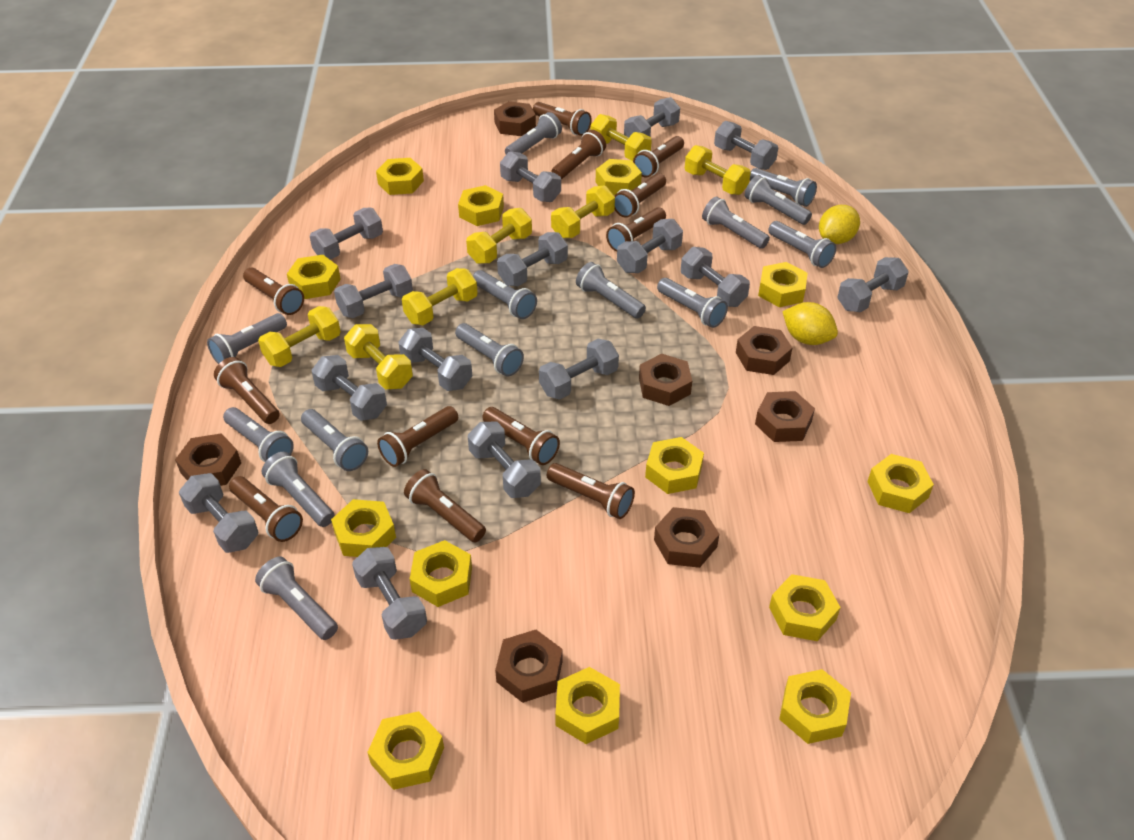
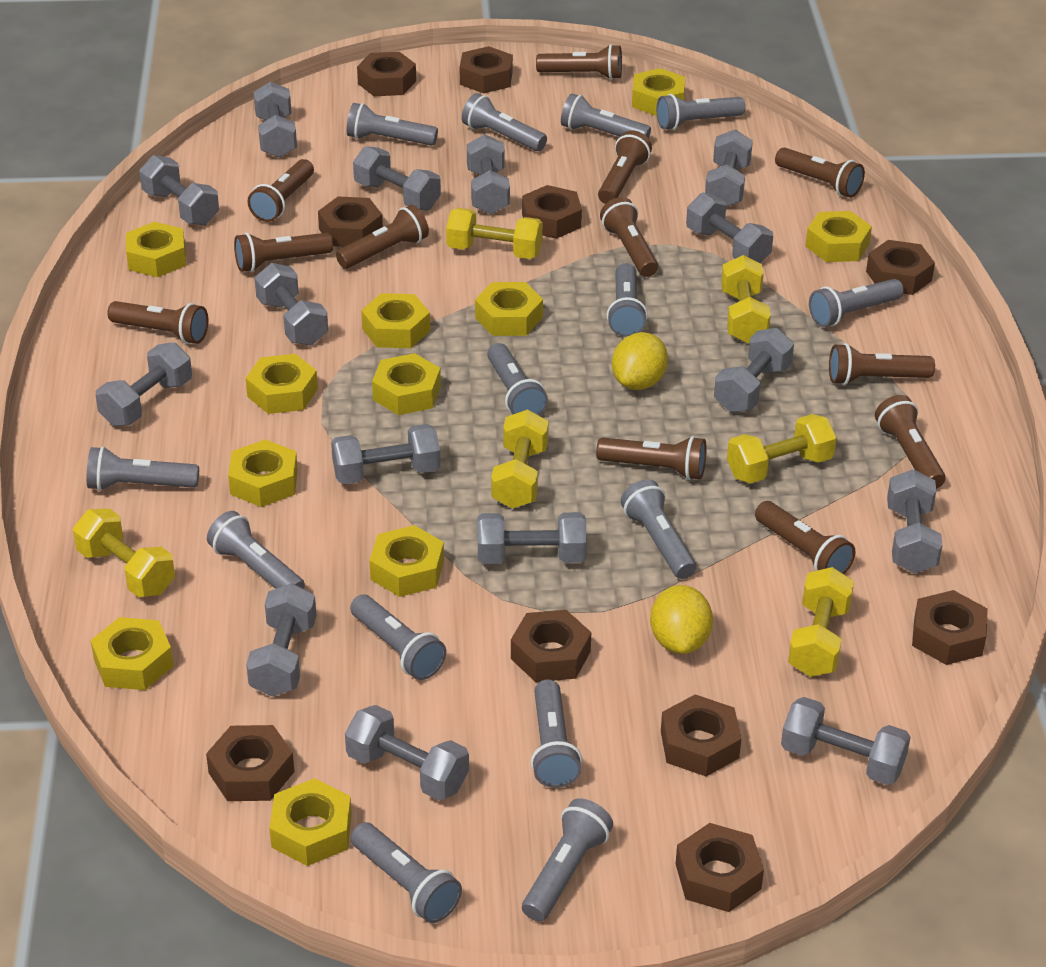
brown nut: [175,433,241,486] [494,101,536,136] [495,630,563,703] [639,354,692,406] [654,507,719,568] [736,326,792,375] [755,391,815,442] = 7 -> [206,725,294,801] [318,196,383,247] [357,52,416,96] [460,46,513,93] [511,610,591,682] [522,185,582,239] [661,694,741,776] [676,823,764,912] [866,240,935,295] [912,590,988,665] = 10
yellow dumbbell: [258,306,341,367] [344,324,413,389] [402,268,478,325] [466,208,532,264] [551,185,615,238] [591,114,652,161] [685,145,751,195] = 7 -> [73,508,175,597] [446,208,543,259] [491,410,549,509] [721,255,771,343] [727,414,837,484] [788,567,854,677] = 6
yellow nut: [287,255,341,299] [331,499,396,557] [367,711,444,790] [376,158,424,195] [410,540,472,607] [458,185,504,226] [555,667,620,744] [596,159,642,195] [645,437,704,494] [758,262,808,307] [769,574,841,641] [779,669,851,744] [867,454,934,513] = 13 -> [91,617,173,690] [126,222,186,277] [228,439,298,507] [246,354,318,414] [269,778,352,866] [361,293,430,348] [369,525,444,597] [372,353,441,415] [475,282,543,336] [632,68,685,116] [805,211,872,262] = 11

